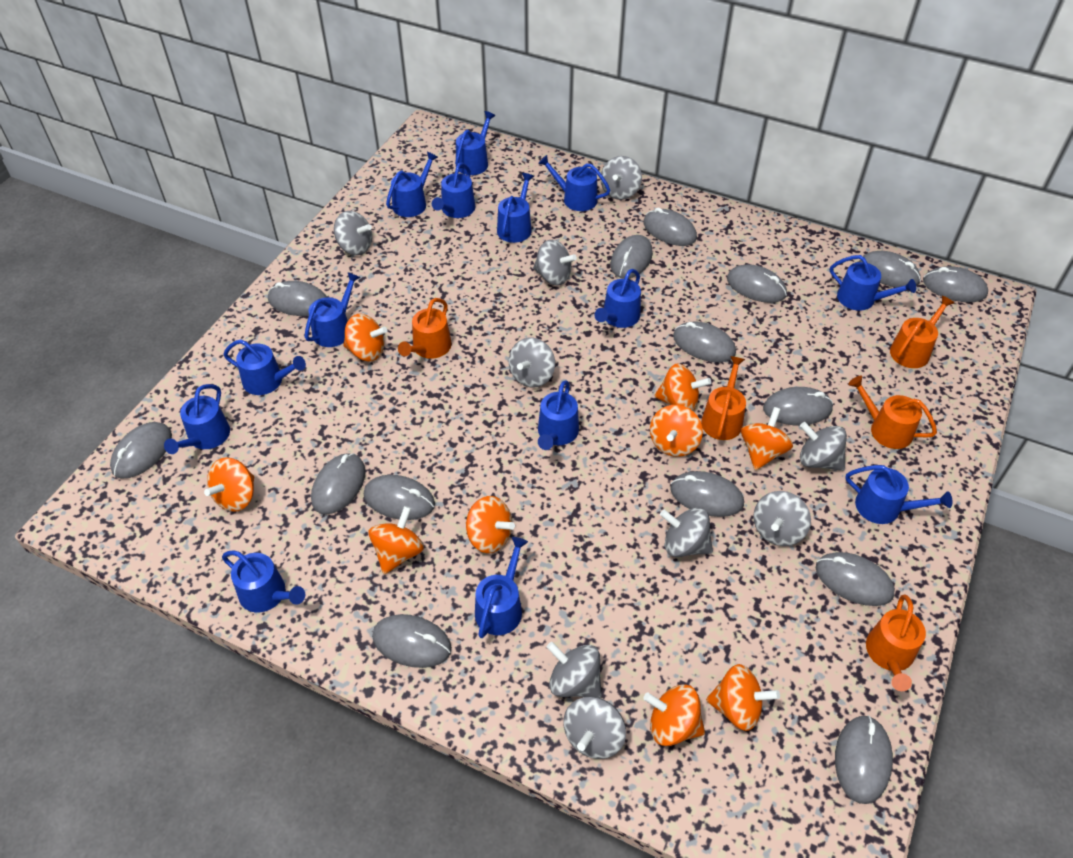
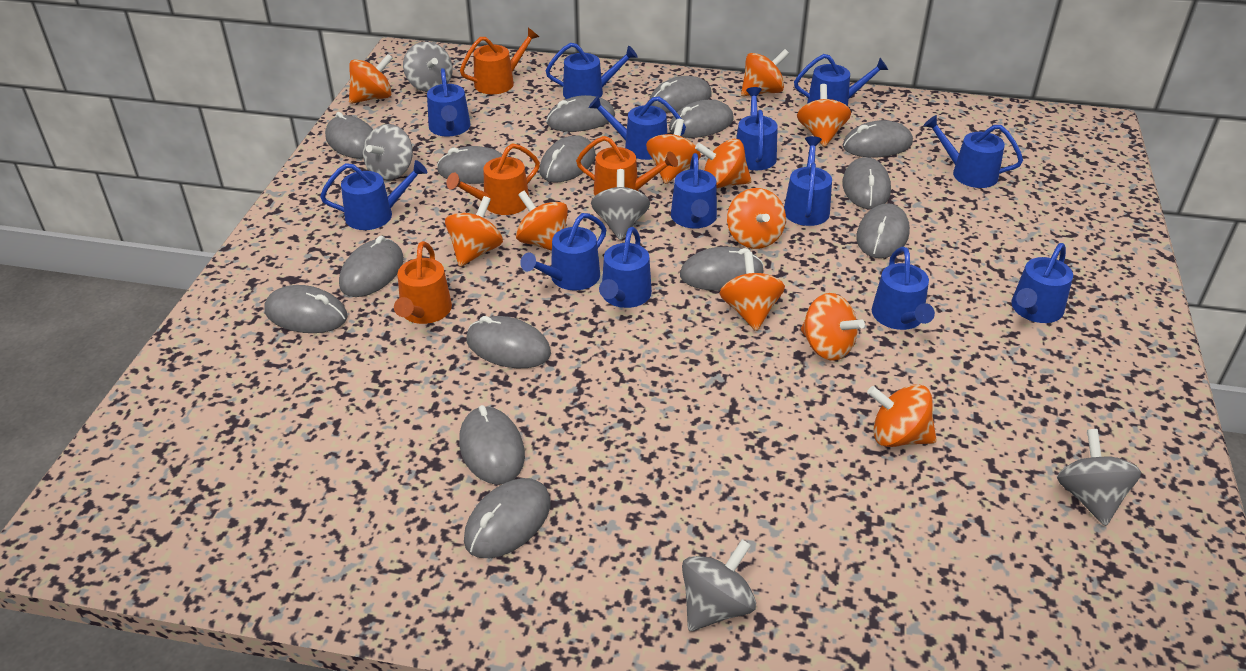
blue watering can: [164,384,230,454] [222,550,305,612] [223,340,306,395] [304,272,360,347] [386,152,438,217] [432,162,475,218] [455,111,496,175] [475,537,528,638] [497,173,534,243] [538,155,610,211] [538,380,579,450] [594,269,641,328] [830,255,916,311] [845,465,952,524] = 14 -> [320,160,427,230] [427,68,470,137] [520,213,606,291] [546,43,638,99] [588,96,686,160] [599,227,652,308] [671,153,717,229] [736,87,778,170] [784,136,832,226] [794,54,888,106] [872,247,935,330] [923,115,1023,188] [1011,243,1073,323] = 13
grey spinning top: [334,211,372,255] [509,338,555,388] [533,240,577,286] [547,642,602,698] [563,697,626,759] [601,156,642,200] [660,508,713,557] [753,491,811,546] [800,422,847,471] = 9 -> [363,124,413,180] [403,42,453,92] [591,169,650,240] [682,539,756,631] [1057,429,1141,526] = 5
orange spinning top: [204,457,254,512] [343,314,387,361] [368,506,424,574] [466,496,515,553] [643,684,705,746] [650,405,703,457] [655,364,711,411] [706,664,780,731] [741,407,793,470] = 9 -> [349,54,393,104] [445,196,503,267] [516,190,568,251] [646,119,701,184] [695,139,751,188] [720,252,785,331] [727,188,786,249] [741,49,789,96] [797,84,851,147] [801,293,865,361] [867,384,937,447] = 11
orange watering can: [398,298,452,359] [701,356,746,440] [848,376,937,449] [866,594,926,691] [890,296,954,368] = 5 -> [394,241,452,324] [446,143,540,215] [460,28,539,94] [576,136,678,196] = 4

